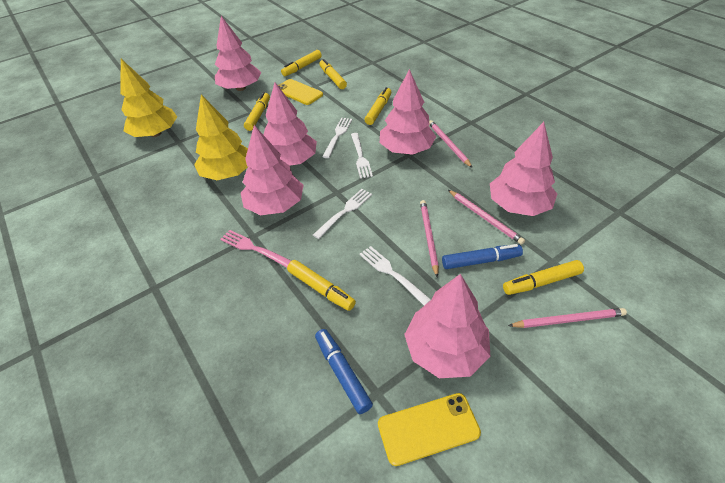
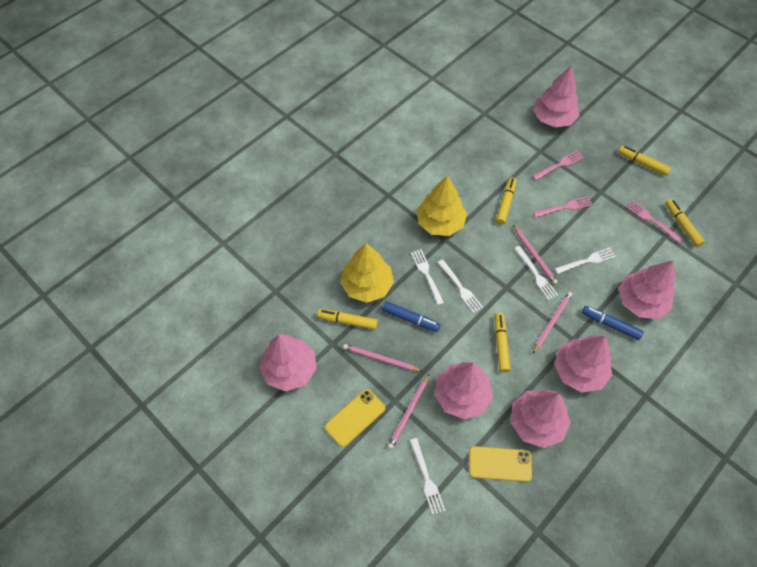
pink fork: [220,230,291,267] = 1 -> [532,151,584,180] [533,196,593,218] [626,201,683,243] = 3
white fork: [313,189,372,239] [322,118,352,158] [351,133,373,179] [359,246,431,306] = 4 -> [409,438,446,515] [411,249,444,305] [438,259,483,313] [514,246,558,300] [554,248,616,274] = 5
yellow marker: [244,92,270,131] [281,50,322,76] [287,260,356,311] [319,59,347,89] [364,87,391,125] [503,260,584,295] = 6 -> [317,309,378,330] [495,313,510,373] [496,177,517,225] [618,146,671,176] [665,199,705,247] = 5

